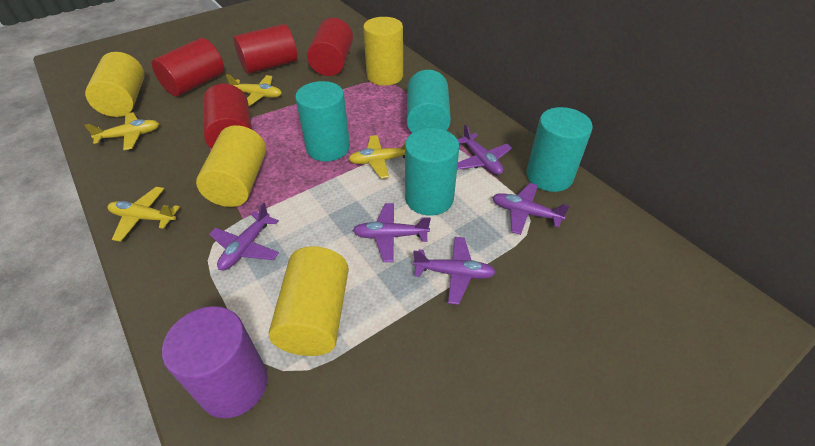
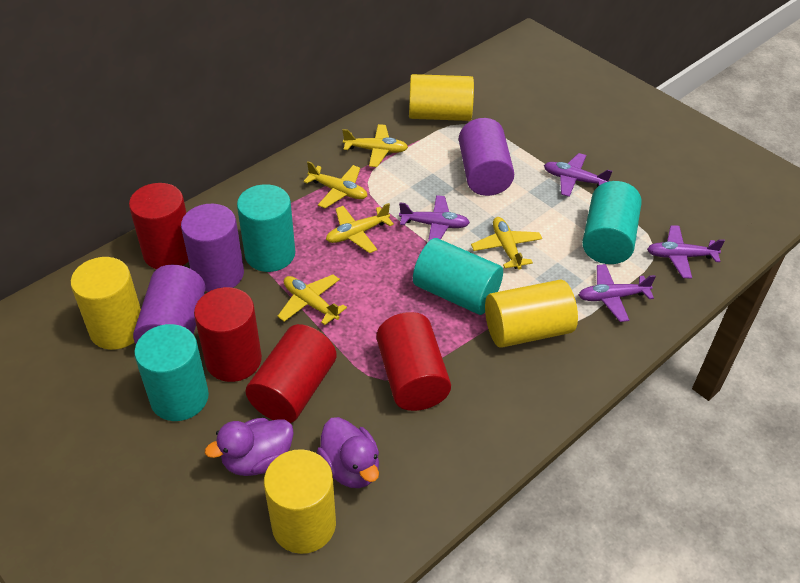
purple cylinder: [162,306,268,418] = 1 -> [133,265,206,344] [181,204,244,292] [459,118,514,196] = 3
purple duck: none = 0 -> [205,418,294,476] [317,417,379,488] = 2
purple plane: [209,202,279,270] [353,203,431,262] [413,237,496,305] [457,124,512,175] [492,183,570,235] = 5 -> [399,195,470,242] [544,153,612,197] [579,264,656,322] [647,225,725,279] = 4
yellow plane: [84,112,159,150] [108,187,180,242] [226,74,282,106] [349,135,405,179] = 4 -> [278,274,347,325] [303,161,367,208] [326,203,394,253] [343,124,408,167] [471,217,542,269] = 5

